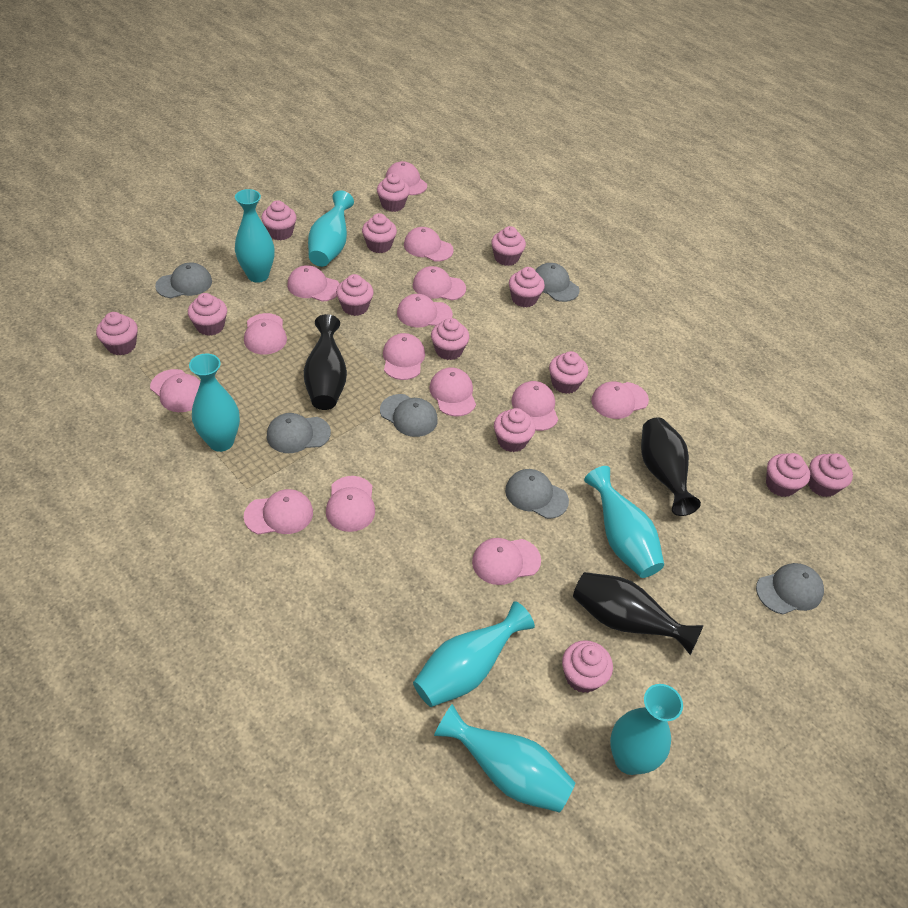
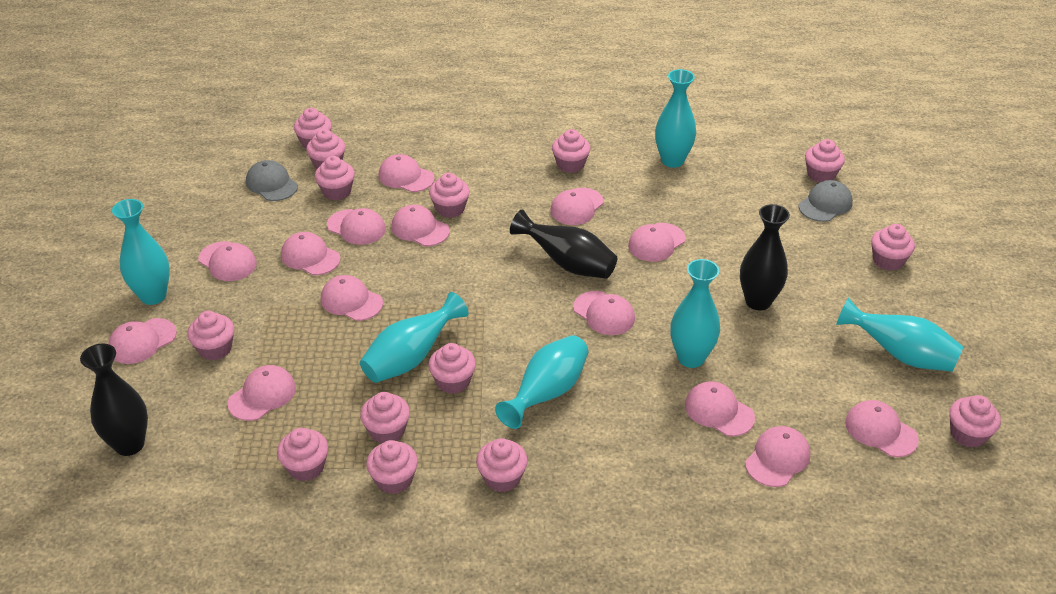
grey cap: [155,263,212,298] [267,413,331,453] [380,394,438,437] [505,469,569,519] [535,263,580,302] [756,563,824,614] = 6 -> [246,160,298,201] [799,180,853,222] = 2
turquoise vase: [189,354,240,452] [235,189,274,283] [308,190,354,267] [413,601,535,707] [434,704,575,813] [584,466,664,578] [610,684,683,775] = 7 -> [112,199,170,305] [360,292,469,383] [495,336,588,429] [655,69,696,168] [670,259,720,368] [836,297,963,372] = 6

